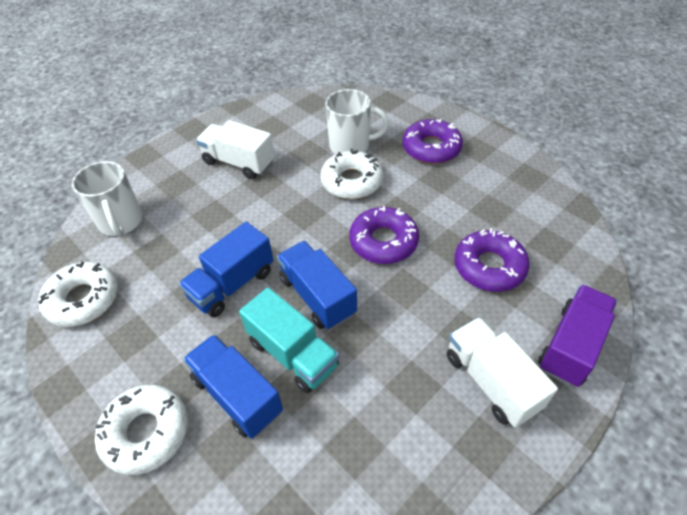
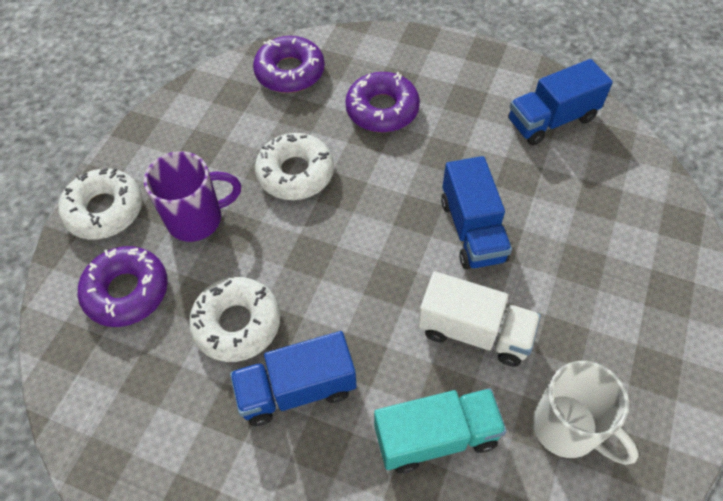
purple mug: none = 0 -> [144,151,241,242] = 1
purple truck: [538,284,617,387] = 1 -> none = 0
white mug: [72,161,143,237] [325,89,389,154] = 2 -> [532,361,639,465] = 1
white truck: [196,121,275,179] [447,317,558,428] = 2 -> [418,271,541,367] = 1

